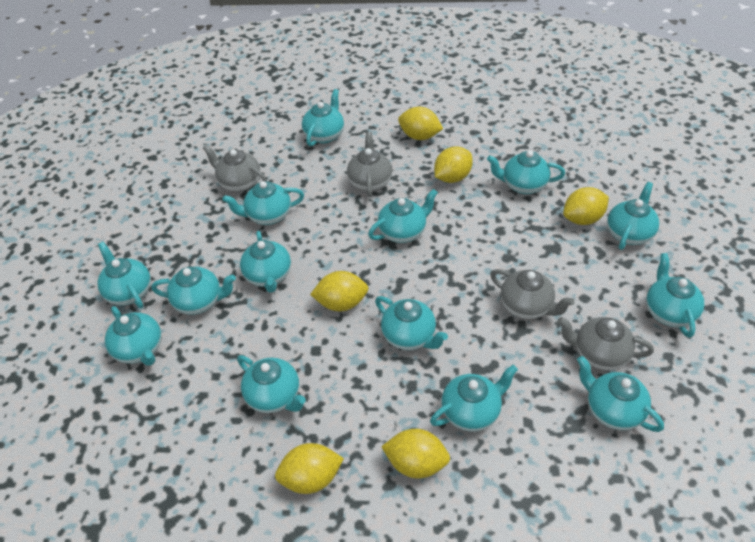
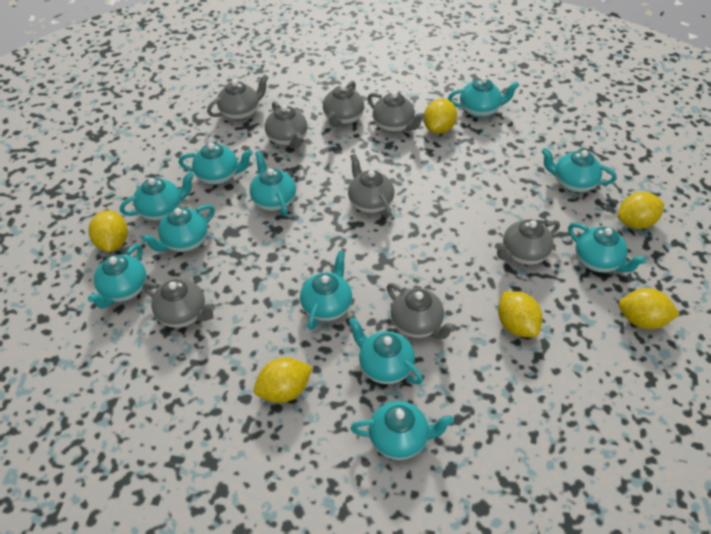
grey teapot: [203,144,267,192] [347,132,392,197] [490,269,575,319] [557,317,654,370] = 4 -> [143,279,215,328] [207,75,269,121] [265,101,308,148] [323,81,364,127] [348,154,394,218] [367,92,425,133] [387,283,456,339] [495,219,560,265] = 8
turquoise teapot: [97,242,151,308] [105,306,162,366] [151,267,236,315] [222,181,304,225] [237,355,306,413] [240,231,291,293] [302,89,344,146] [368,189,438,243] [375,296,448,350] [430,365,518,432] [487,150,565,194] [577,356,664,432] [607,182,659,250] [646,253,704,338] = 14 -> [88,244,147,308] [120,171,194,221] [142,204,215,252] [178,143,253,185] [250,151,296,216] [300,251,352,330] [348,317,423,384] [351,401,454,460] [448,77,519,118] [541,148,617,193] [568,223,646,273] = 11

